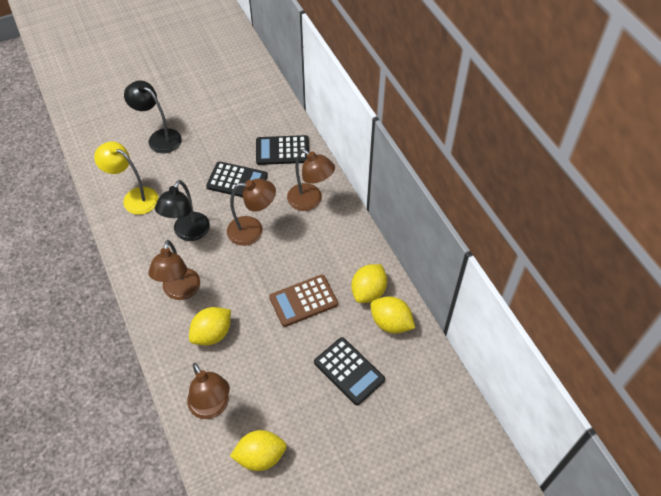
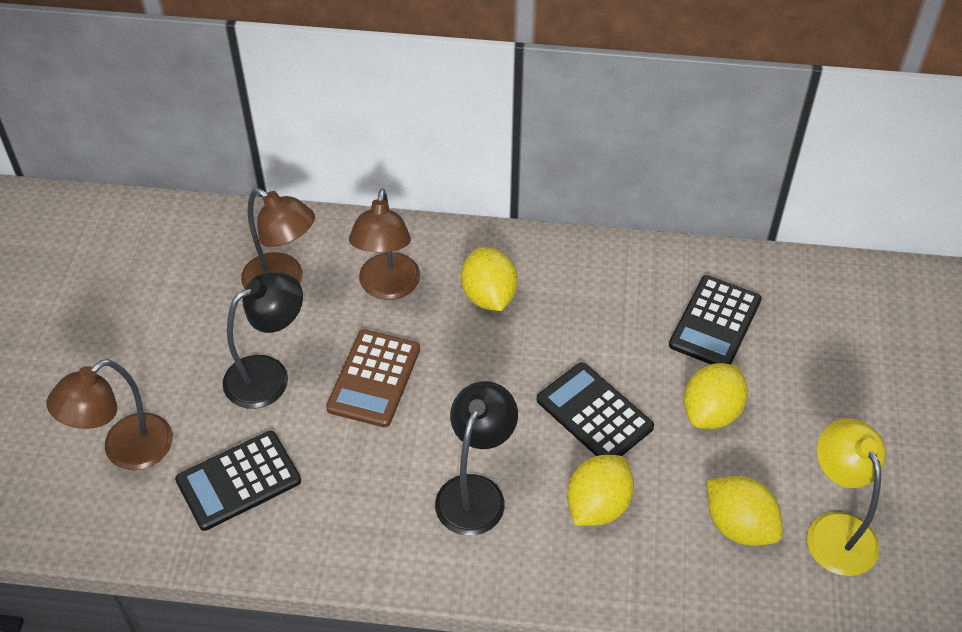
brown lamp: [148,240,200,300] [187,363,230,419] [227,179,276,246] [287,149,335,211] = 4 -> [46,359,173,470] [241,188,315,288] [349,188,420,300] = 3

